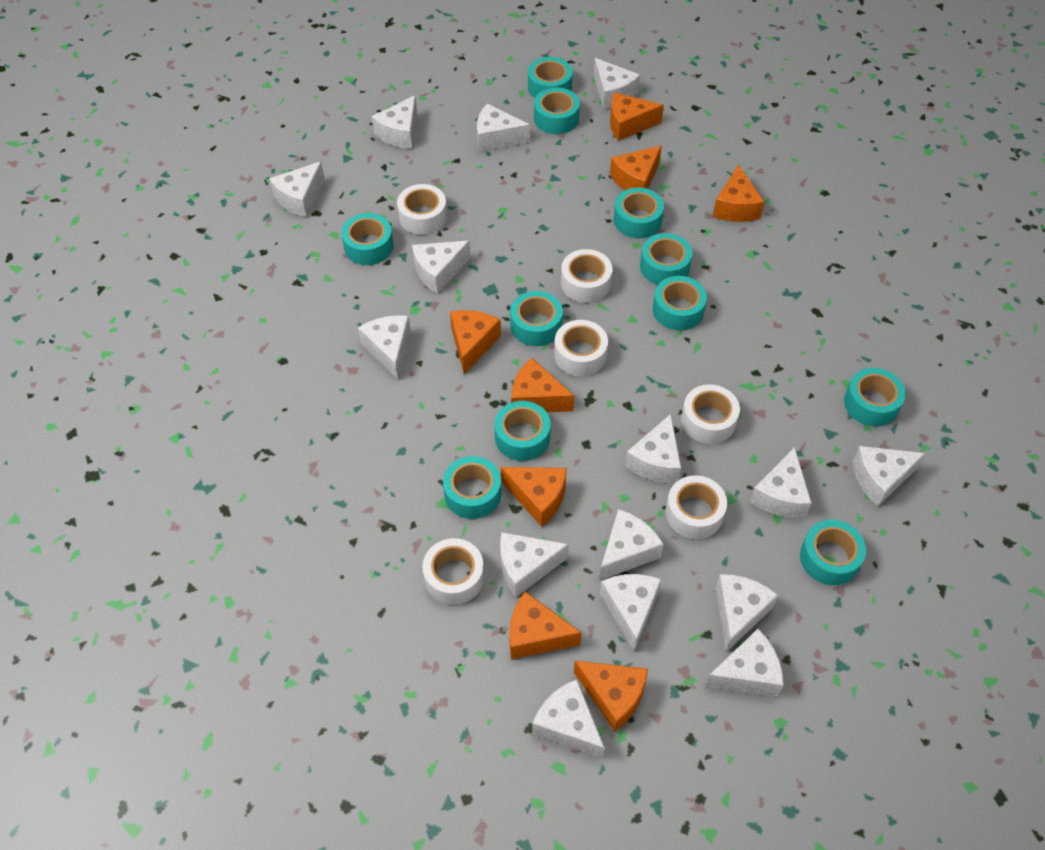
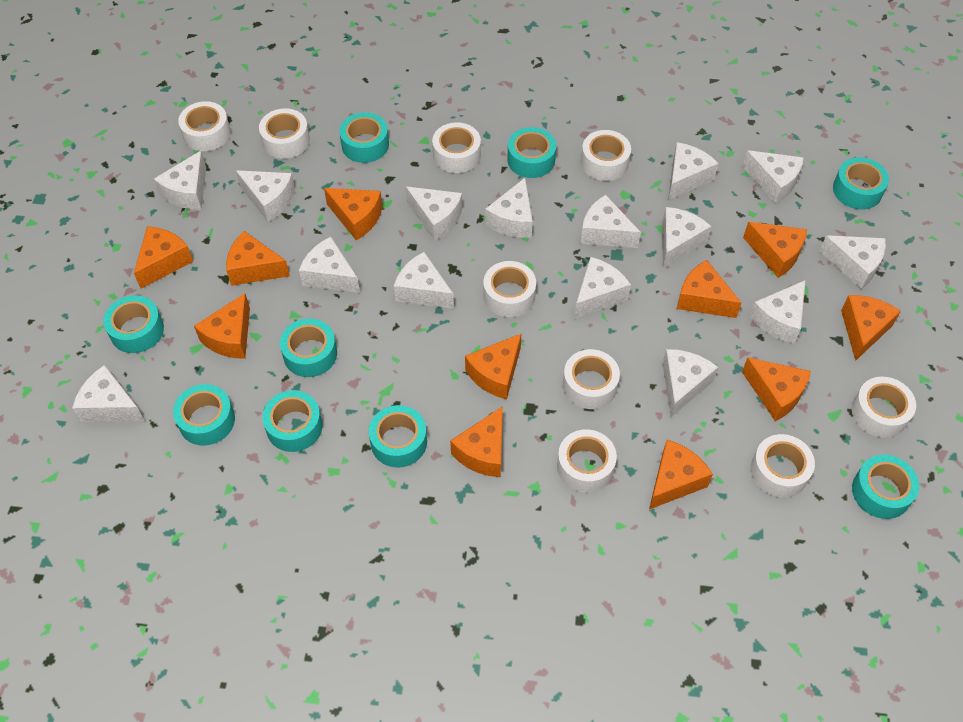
orange cheese: [450,310,501,374] [501,467,567,527] [509,592,582,659] [511,358,574,412] [574,661,648,732] [610,93,664,141] [610,145,662,190] [713,165,764,222] = 8 -> [134,226,193,289] [194,293,250,359] [226,231,290,286] [324,188,383,240] [450,406,503,477] [465,333,522,399] [649,440,713,509] [677,260,742,318] [742,357,811,421] [743,222,807,278] [841,295,901,361] = 11
turquoise tape: [341,213,394,265] [443,456,501,519] [494,401,551,461] [510,291,563,346] [528,57,573,98] [534,88,580,134] [614,187,664,238] [640,233,693,285] [653,276,707,331] [800,520,866,585] [844,368,906,427] = 11 -> [103,295,164,353] [173,384,235,446] [262,390,323,452] [280,319,337,377] [339,112,389,163] [369,405,427,468] [507,127,556,178] [833,157,889,209] [852,455,919,519] = 9
white tape: [397,184,447,235] [422,538,484,605] [554,320,608,376] [561,249,613,303] [665,475,727,539] [681,384,740,444] = 6 -> [178,101,231,151] [259,108,310,159] [432,122,481,173] [483,261,536,317] [557,429,617,493] [563,349,620,409] [581,130,631,181] [751,434,815,498] [852,377,916,438] = 9

